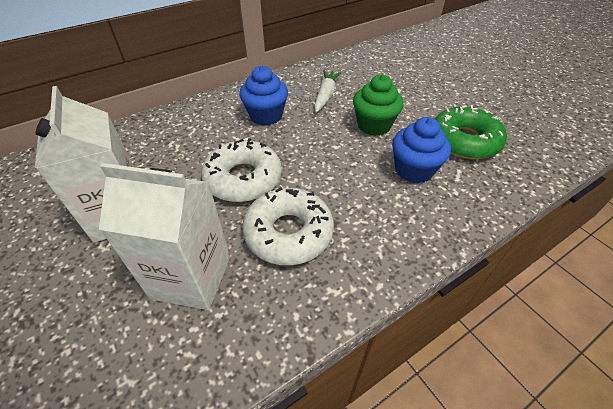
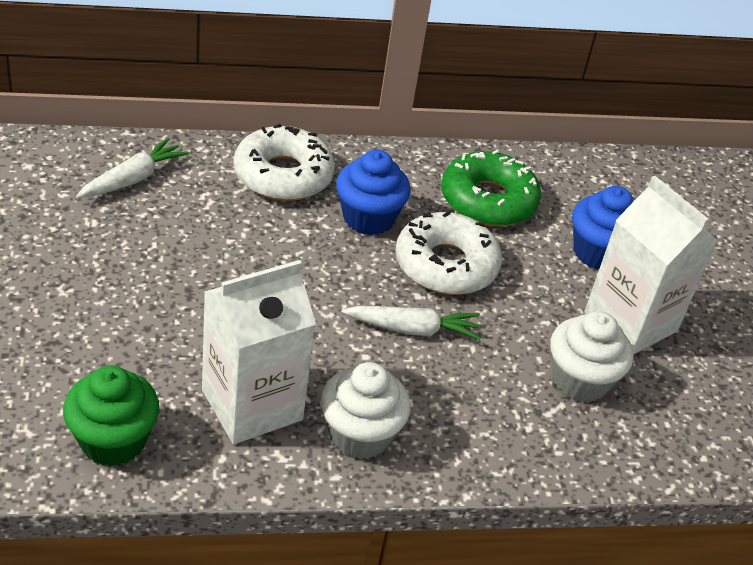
white carrot: [314,70,341,113] = 1 -> [76,138,189,198] [341,306,481,340] = 2
white cupcake: none = 0 -> [321,362,411,460] [550,311,633,403] = 2

